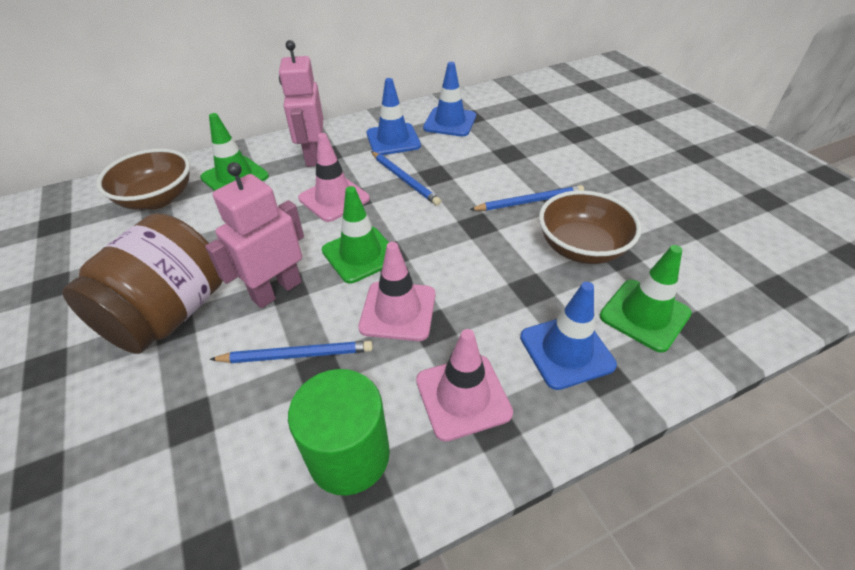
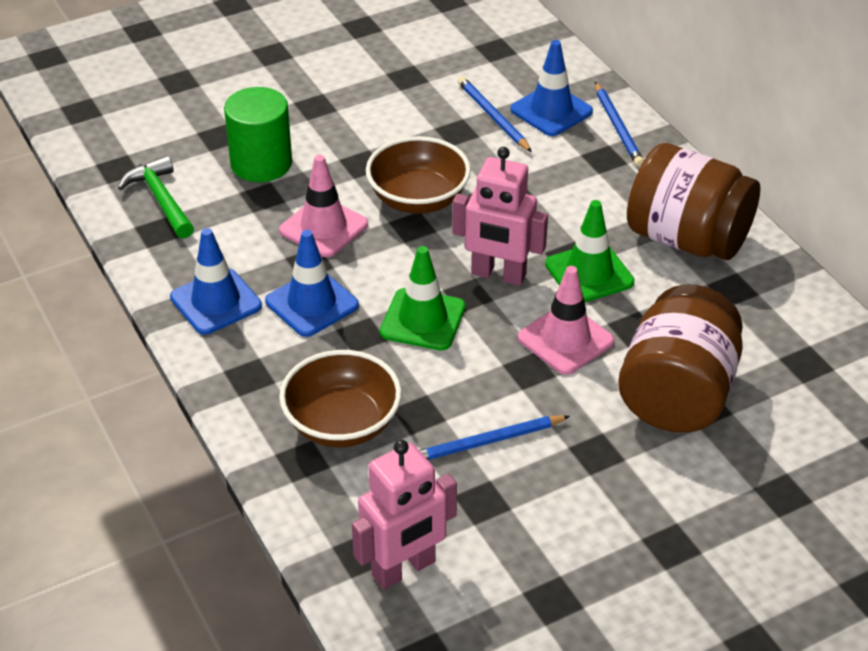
brown jar: [62,213,223,354] = 1 -> [618,284,743,433] [627,143,760,260] = 2
green hammer: none = 0 -> [118,155,194,239] = 1
green traffic cone: [200,113,269,191] [322,186,389,283] [600,245,692,352] = 3 -> [380,246,466,351] [545,200,635,302] = 2
pink traffic cone: [298,133,370,222] [358,242,435,341] [416,329,513,442] = 3 -> [279,155,368,257] [518,266,614,375] = 2

